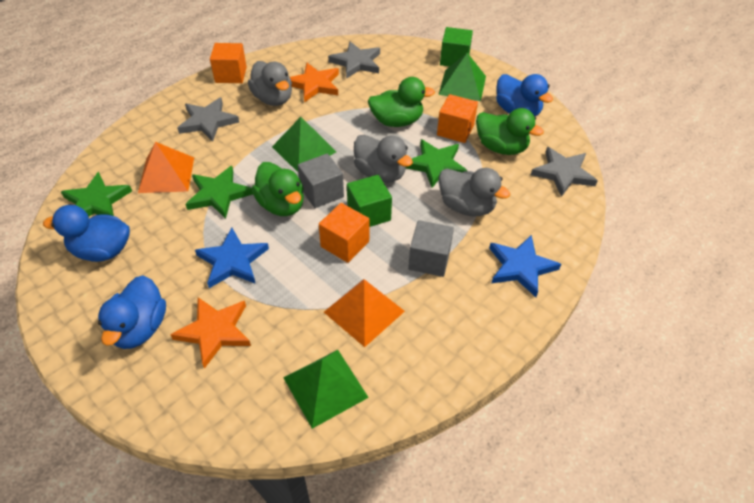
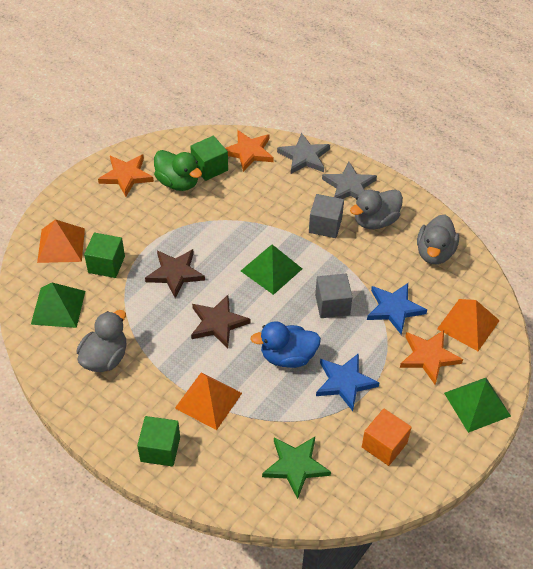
blue duck: [43,205,130,262] [98,275,166,349] [496,74,553,116] = 3 -> [251,321,321,368] = 1
brown star: none = 0 -> [145,249,205,298] [191,295,251,348] = 2
green cube: [347,175,392,227] [440,27,473,67] = 2 -> [84,233,125,278] [137,416,180,466] [190,136,228,181] = 3
green duck: [252,162,304,216] [368,77,435,127] [476,108,544,155] = 3 -> [154,150,202,191] = 1
green star: [61,172,132,217] [185,166,253,219] [406,139,467,188] = 3 -> [262,437,331,499] = 1
grey star: [177,98,239,142] [328,41,380,79] [531,147,598,197] = 3 -> [277,133,330,174] [322,162,377,199] = 2
orange cube: [210,43,247,83] [319,203,369,263] [437,94,478,143] = 3 -> [362,408,412,466] = 1
orange pyramid: [138,142,194,193] [324,279,405,347] = 2 -> [37,220,85,263] [175,372,242,430] [437,299,500,351] = 3
orange star: [170,297,251,369] [290,63,339,102] = 2 -> [98,155,154,197] [225,130,274,172] [400,330,463,384] = 3

